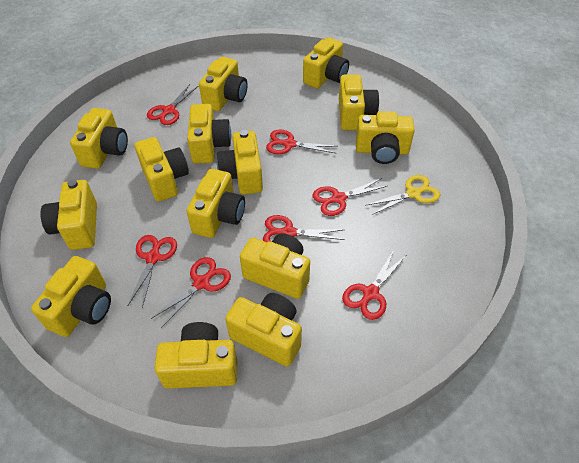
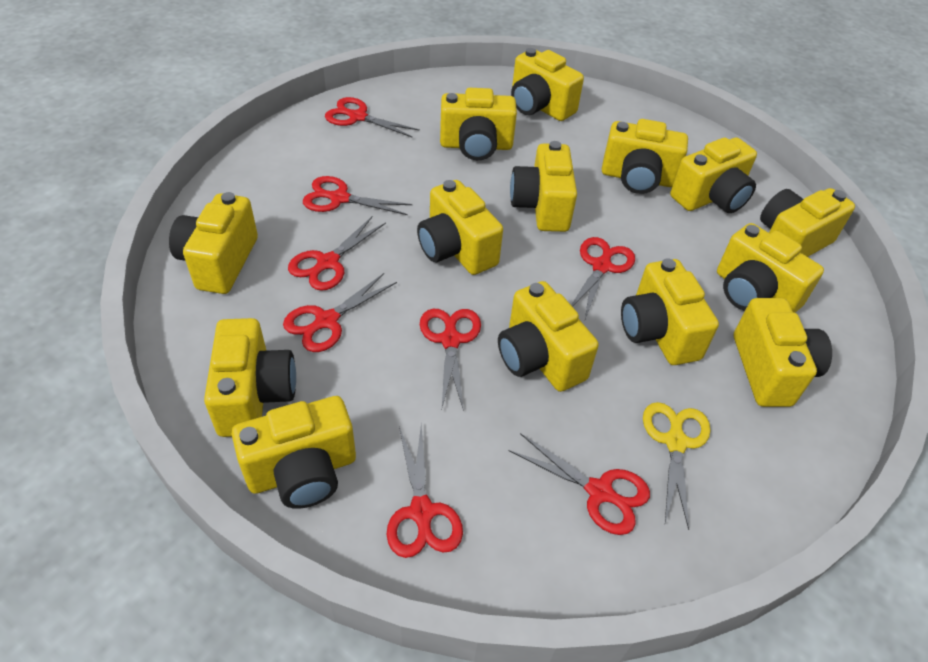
red scissors: [128,235,177,308] [147,84,198,125] [151,257,231,328] [263,215,345,242] [266,130,337,154] [313,178,387,216] [342,250,405,320] = 7 -> [283,273,397,352] [288,217,386,291] [303,176,412,215] [325,97,420,138] [387,424,463,558] [420,309,481,411] [508,433,650,535] [571,237,635,319] = 8

